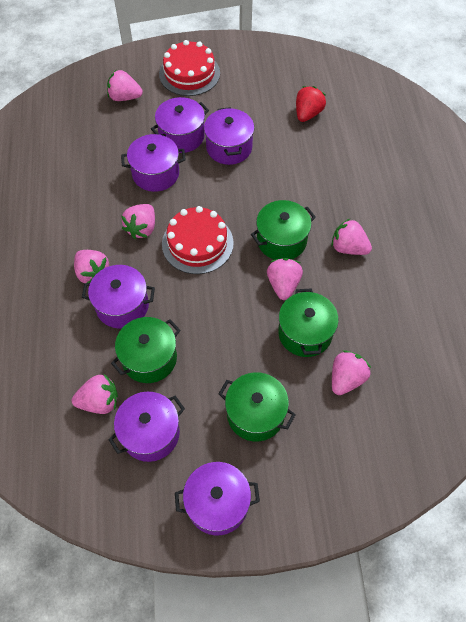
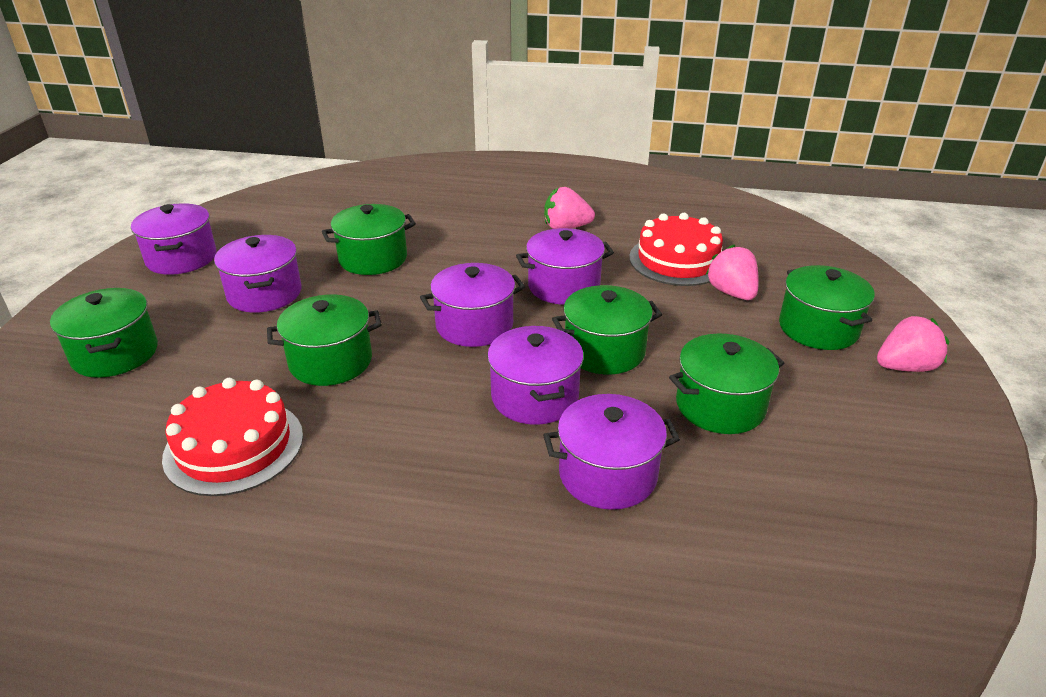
green pot: [111,317,180,383] [219,372,296,441] [251,200,316,260] [278,288,339,357] = 4 -> [50,288,158,378] [267,295,382,386] [322,204,416,275] [552,285,662,374] [669,333,784,434] [779,265,875,350] = 6
pink strawberry: [72,374,118,414] [74,250,109,283] [107,70,143,101] [122,204,155,239] [267,258,303,300] [331,219,372,255] [332,350,371,395] = 7 -> [544,187,595,229] [706,245,759,300] [877,316,949,372] = 3
red strawberry: [296,86,326,122] = 1 -> none = 0

